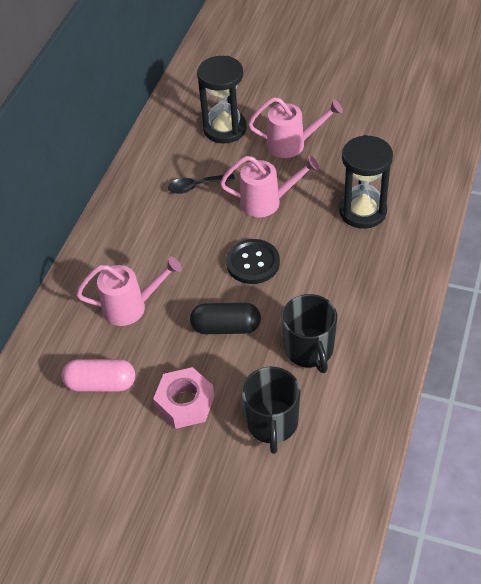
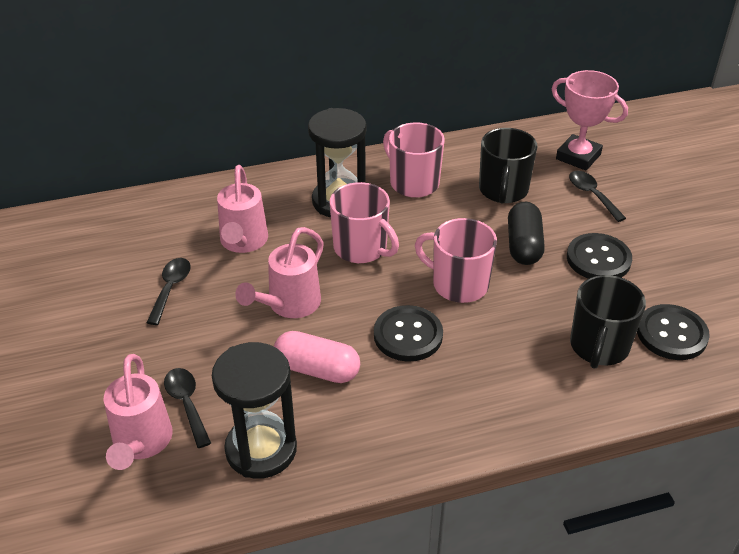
black button: [226,239,280,284] = 1 -> [374,305,443,362] [567,233,632,279] [637,304,710,360] = 3
black spoon: [168,174,235,194] = 1 -> [147,258,191,325] [164,368,211,448] [569,171,626,222] = 3
pink mug: none = 0 -> [330,182,399,263] [383,122,445,198] [415,218,497,303] = 3
pink nut: [153,367,214,429] = 1 -> none = 0
pink trophy: none = 0 -> [552,70,628,171] = 1

